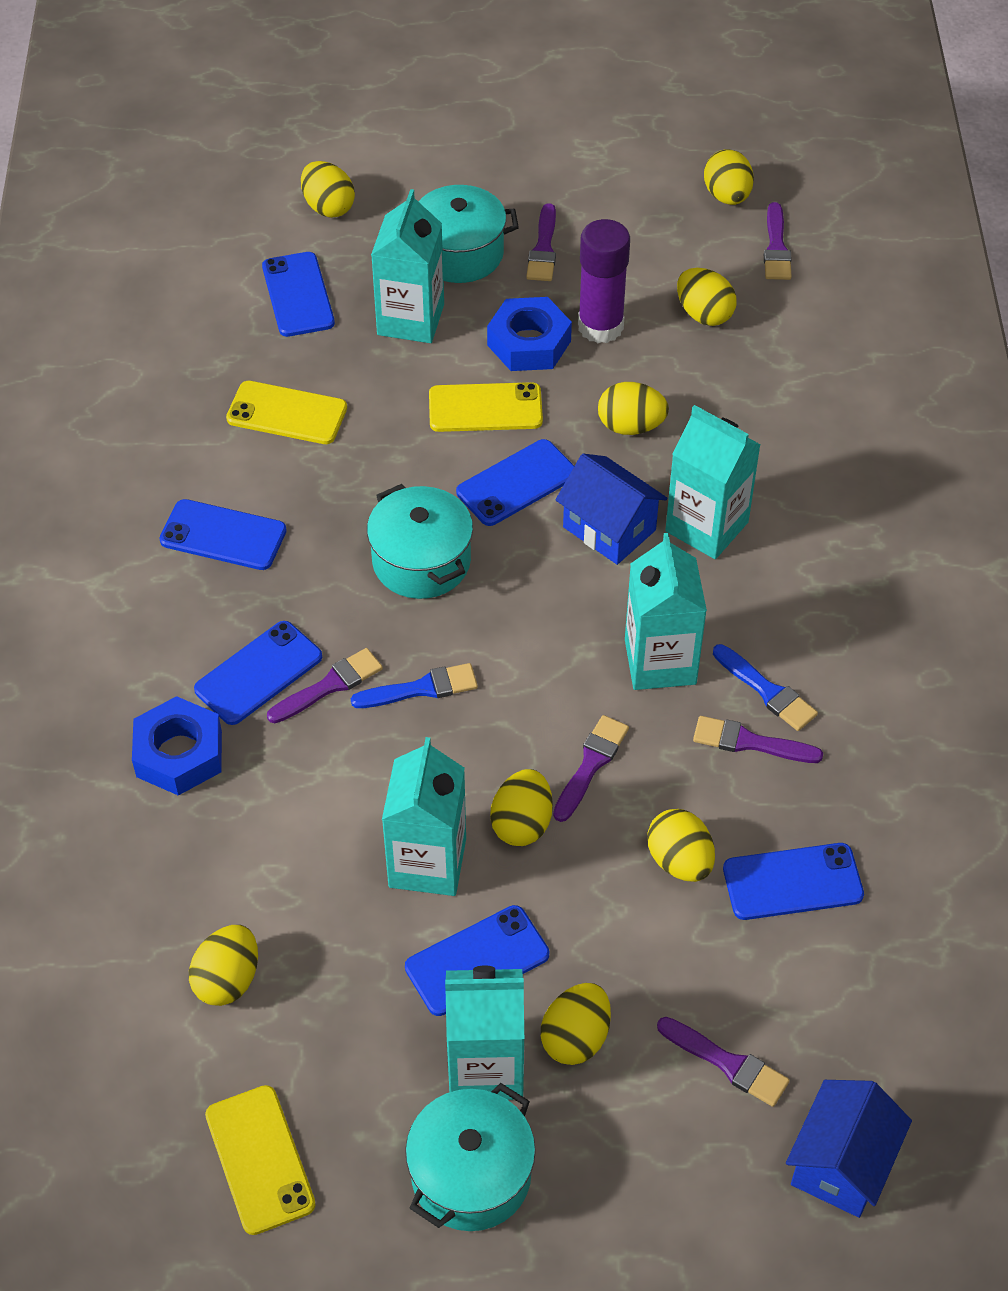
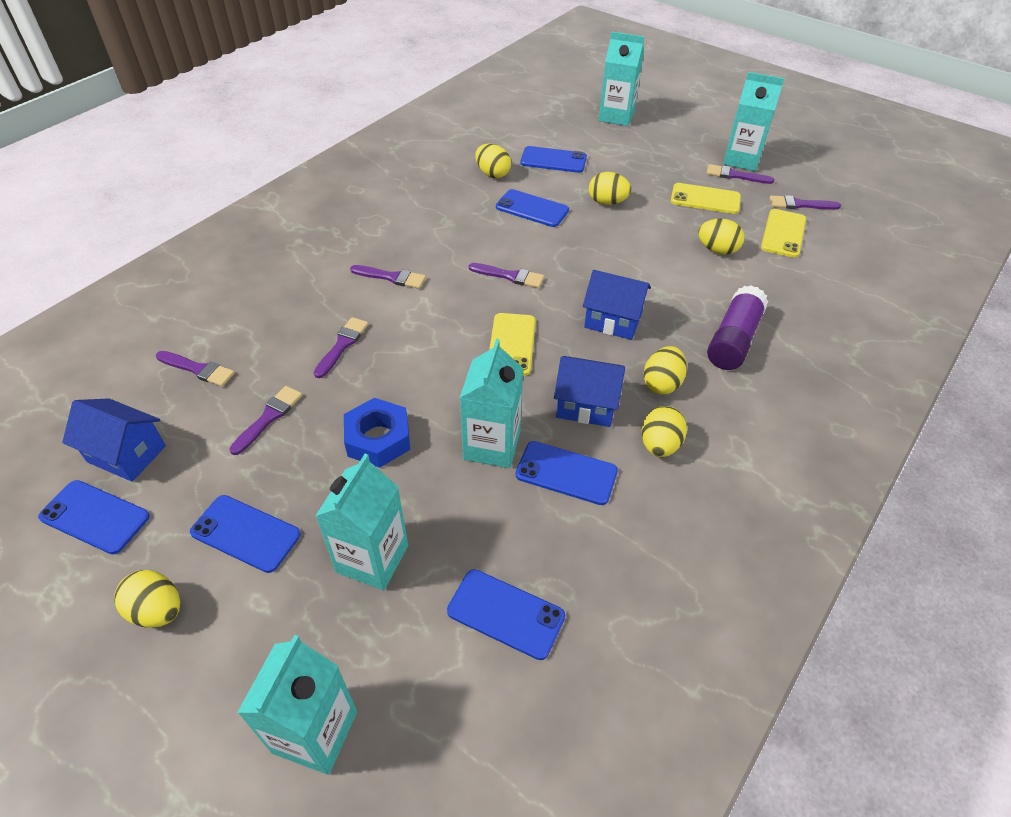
blue brush: [351,663,478,708] [713,644,818,731] = 2 -> none = 0
blue house: [556,453,667,565] [786,1080,912,1218] = 2 -> [62,398,166,482] [554,356,625,427] [583,270,651,340] = 3
blue nut: [132,696,222,796] [487,297,572,371] = 2 -> [344,398,410,468] = 1
purple brush: [267,648,383,723] [526,203,556,281] [553,715,629,822] [657,1017,790,1107] [693,716,823,763] [764,202,792,280] = 6 -> [156,351,235,387] [229,386,302,455] [314,317,368,378] [350,265,426,289] [469,263,544,288] [707,164,774,184] [770,195,841,210] = 7
turquoise pot: [367,484,473,599] [405,1083,536,1231] [418,185,519,283] = 3 -> none = 0
yellow egg: [189,925,258,1006] [301,161,355,218] [490,769,553,846] [541,983,611,1065] [598,382,669,435] [647,809,715,882] [677,268,737,326] [704,149,754,205] = 8 -> [114,570,180,628] [475,144,511,178] [589,172,631,205] [642,406,687,457] [643,346,687,394] [698,219,744,255] = 6

